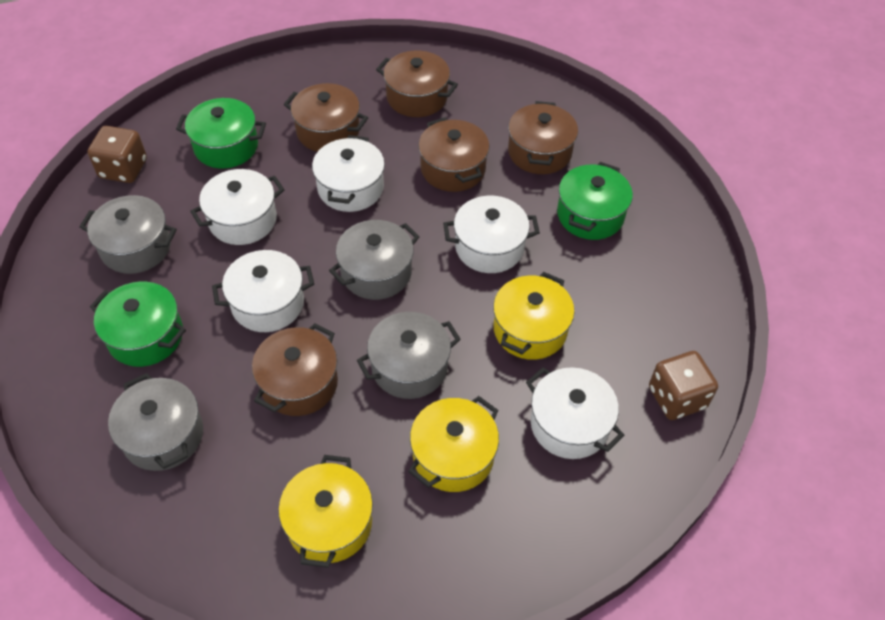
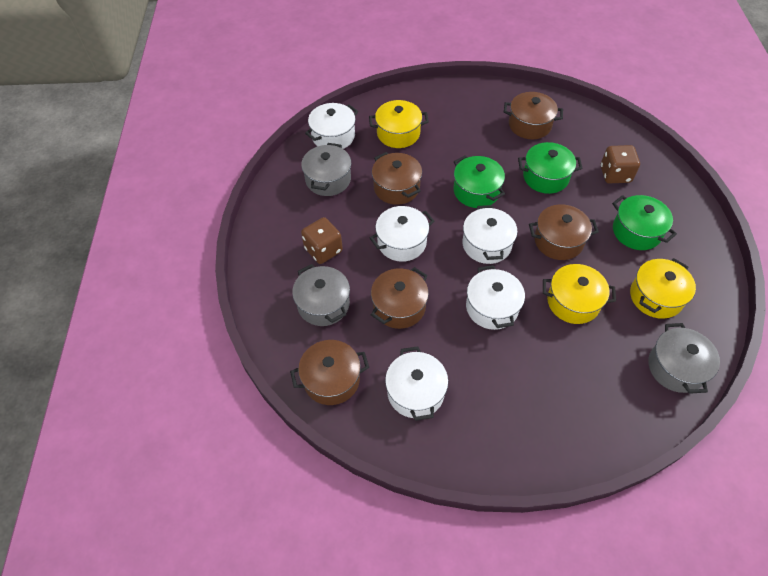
grey pot: [79,195,177,274] [108,373,203,471] [329,220,419,300] [357,312,461,399] = 4 -> [292,264,350,326] [301,143,351,196] [648,323,720,394] = 3

